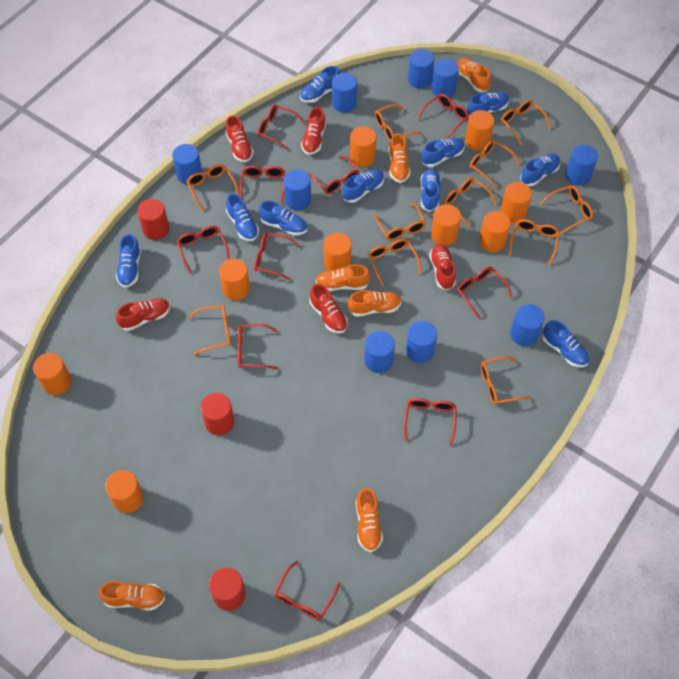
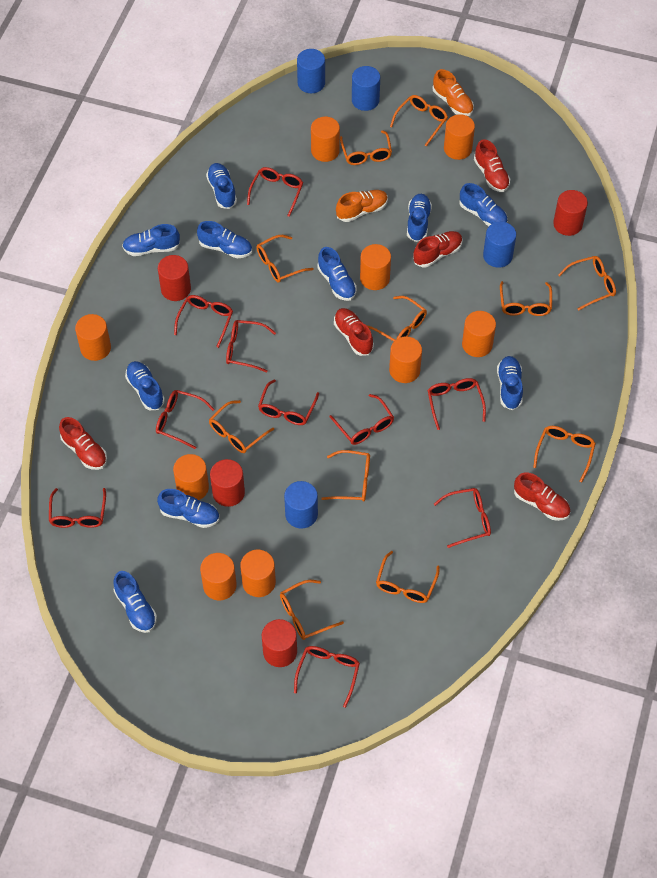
blue cylinder: [172,144,202,185] [284,169,311,210] [332,73,357,113] [364,331,395,373] [406,321,437,363] [408,49,435,89] [431,59,459,97] [510,304,545,346] [565,145,598,185] = 9 -> [284,481,318,529] [297,49,325,93] [352,66,380,111] [483,222,516,268] = 4
orange shoe: [99,581,165,611] [316,264,370,291] [348,290,402,317] [356,488,383,552] [389,133,410,183] [457,58,491,92] = 6 -> [336,190,388,222] [433,69,474,116] = 2
red cylinder: [137,199,169,240] [201,393,235,435] [209,567,246,611] = 3 -> [158,255,191,301] [210,459,245,507] [262,619,297,667] [553,190,588,236] = 4

